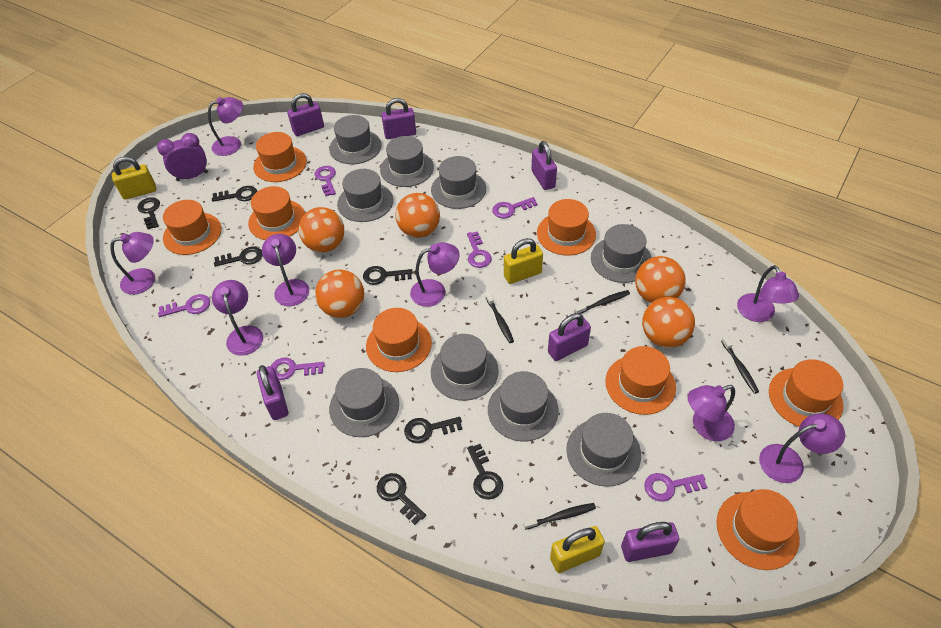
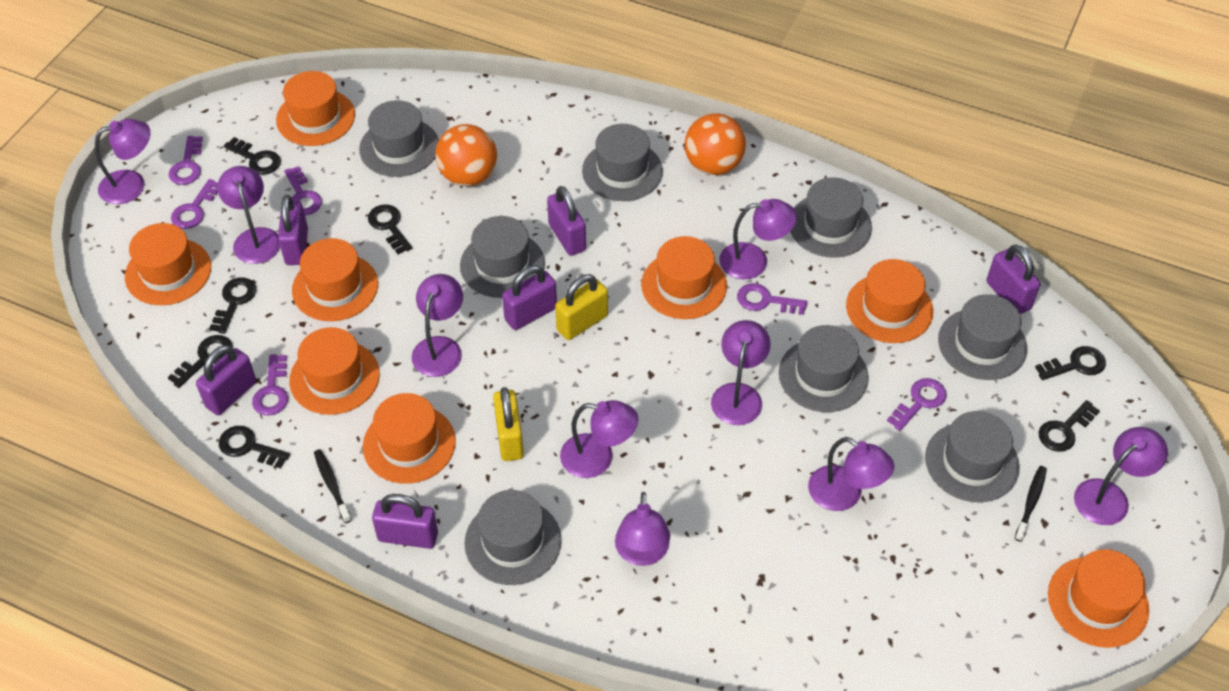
black toothbrush: [486,292,514,343] [523,503,596,530] [574,290,630,314] [721,336,759,394] = 4 -> [314,449,352,523] [1015,466,1047,542] = 2
grey hat: [329,115,382,164] [329,368,399,437] [337,169,393,222] [380,136,434,187] [431,156,486,209] [431,334,499,401] [488,371,559,441] [566,413,641,487] [591,224,652,283] = 9 -> [359,100,439,177] [460,216,545,298] [464,490,562,585] [582,124,663,201] [779,325,869,412] [790,177,872,258] [925,411,1020,502] [938,294,1027,380] = 8
orange ball: [299,207,344,252] [315,269,364,318] [395,193,440,238] [635,256,686,303] [642,297,695,348] = 5 -> [435,124,497,186] [685,113,746,175] = 2
purple clock: [157,133,208,181] = 1 -> none = 0
purple lamp: [110,232,155,295] [208,97,243,156] [212,280,263,356] [262,234,309,306] [410,242,459,307] [687,385,735,441] [737,265,799,322] [759,413,845,483] = 8 -> [95,119,151,204] [217,166,280,264] [412,274,463,377] [560,400,638,478] [615,492,670,566] [711,320,771,425] [719,199,797,279] [808,437,894,511] [1074,427,1168,525] = 9
yellow padlock: [112,157,156,200] [504,238,543,284] [550,526,605,573] = 3 -> [493,387,524,461] [555,274,608,340] = 2

